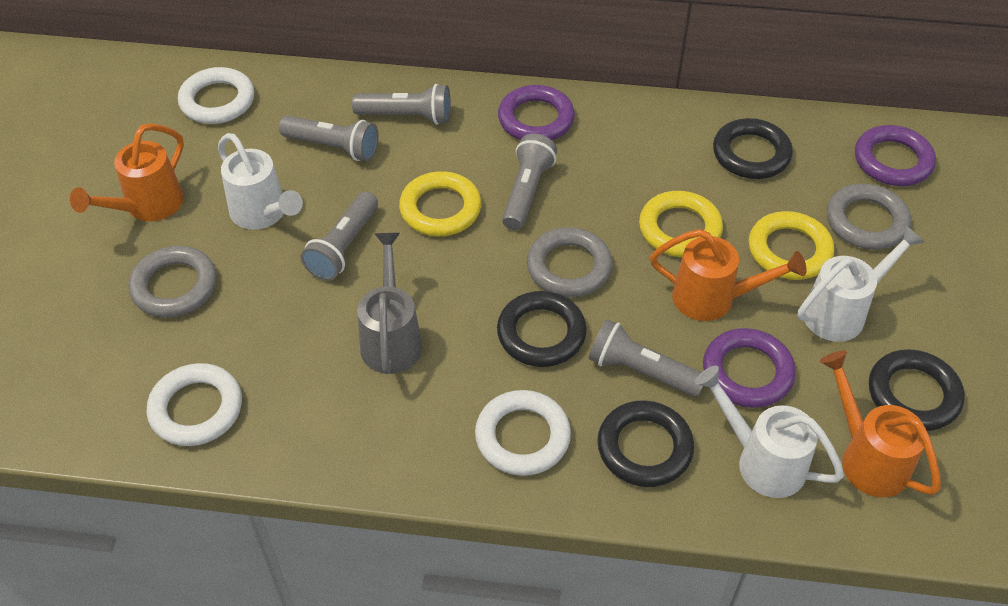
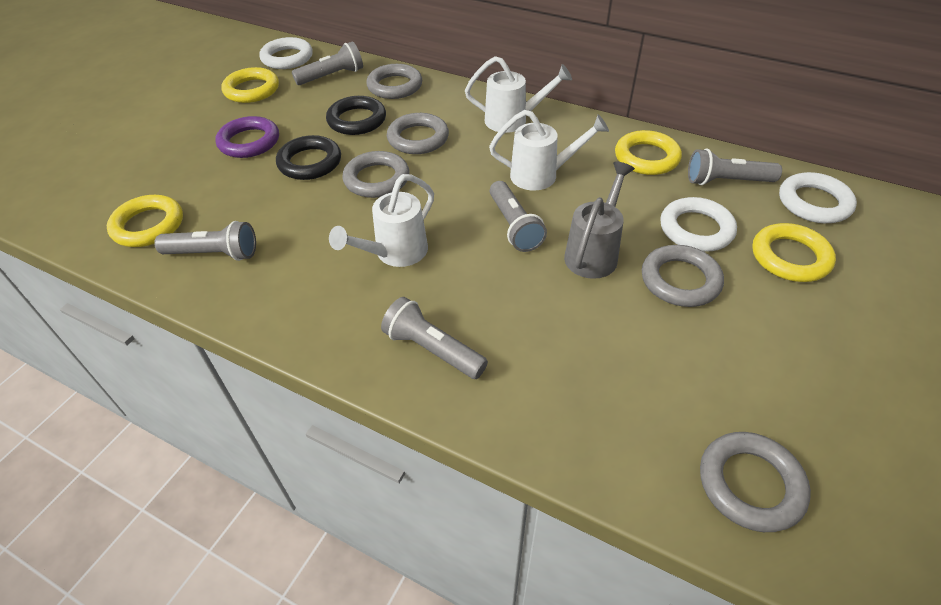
black ring: [497,291,587,367] [597,400,694,487] [713,118,793,179] [869,349,965,431] = 4 -> [276,135,341,180] [326,96,386,135] = 2
grey ring: [129,246,217,318] [527,227,612,297] [827,183,911,250] = 3 -> [342,151,409,198] [366,64,422,99] [387,113,449,154] [642,245,724,307] [700,432,811,532] = 5
orange watering can: [70,123,184,221] [650,229,807,321] [820,350,941,497] = 3 -> none = 0
purple ring: [498,85,575,140] [703,328,796,408] [855,125,936,186] = 3 -> [215,116,279,158] = 1
yellow ring: [399,171,481,236] [639,191,723,257] [749,211,834,280] = 3 -> [107,195,183,247] [221,67,279,103] [615,130,682,175] [752,223,836,282] = 4

